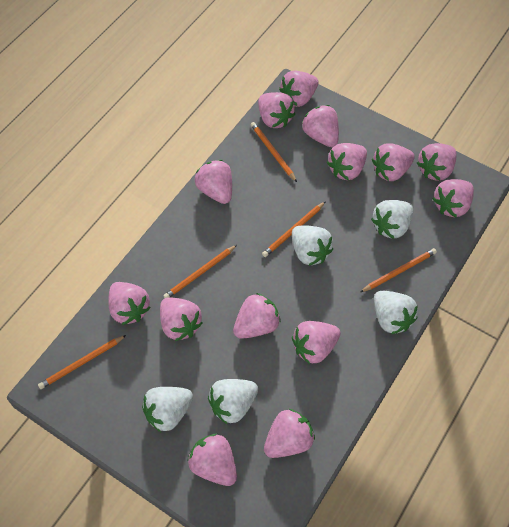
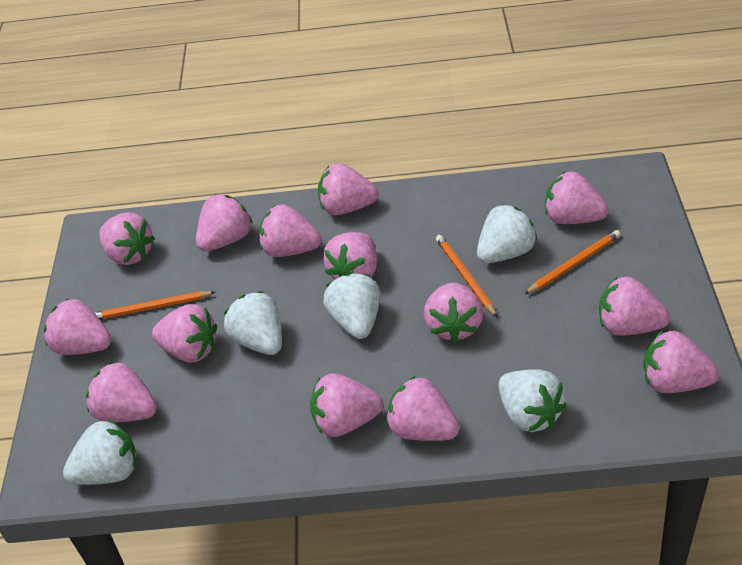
orange pencil: [38,335,126,389] [163,245,237,298] [251,122,297,182] [262,201,326,257] [361,248,437,292] = 5 -> [95,291,215,319] [436,235,497,317] [525,230,620,294] = 3

